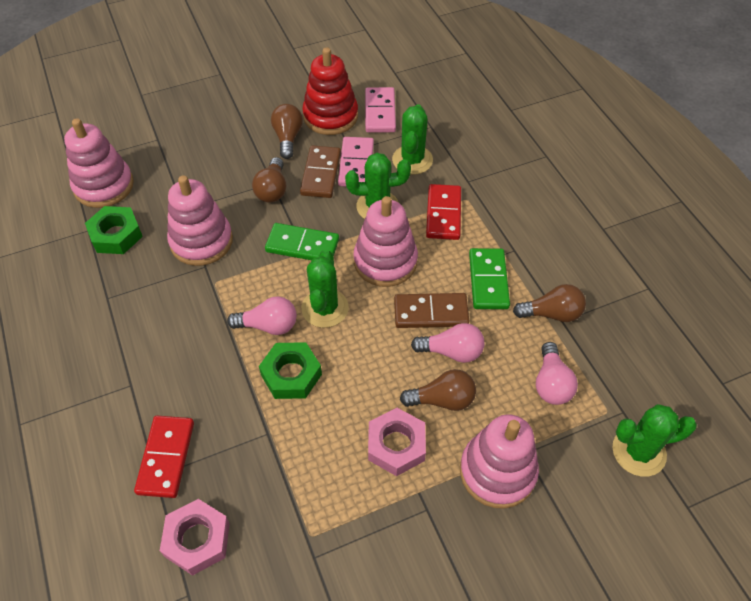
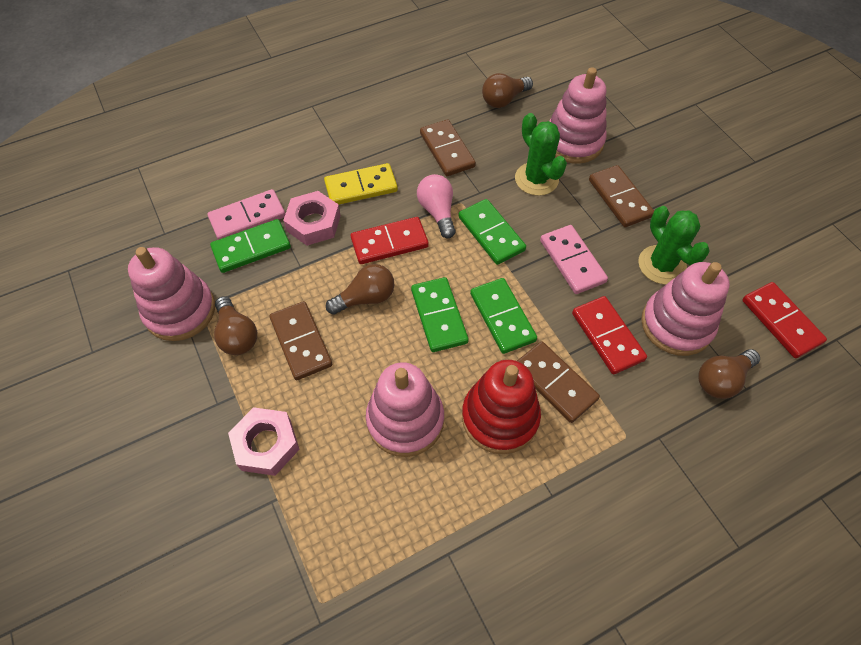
brown domino: [300,145,341,198] [394,293,469,328] = 2 -> [270,301,332,380] [420,119,476,176] [517,341,600,423] [589,165,654,227] = 4
green cactus: [301,249,349,328] [345,153,411,219] [392,104,433,175] [612,404,697,477] = 4 -> [515,113,567,196] [638,206,710,285] = 2
green domino: [265,223,339,260] [469,248,510,309] = 2 -> [210,219,291,273] [411,277,469,352] [458,199,526,265] [470,278,537,354] = 4
green nut: [85,206,143,254] [259,342,322,399] = 2 -> none = 0
pink light bulb: [227,296,297,335] [411,323,484,363] [536,342,578,405] = 3 -> [417,174,456,238] = 1
red domino: [134,416,194,498] [426,184,461,240] = 2 -> [351,217,429,264] [572,296,647,375] [742,282,827,358] = 3
yellow domino: none = 0 -> [324,163,398,205] = 1

